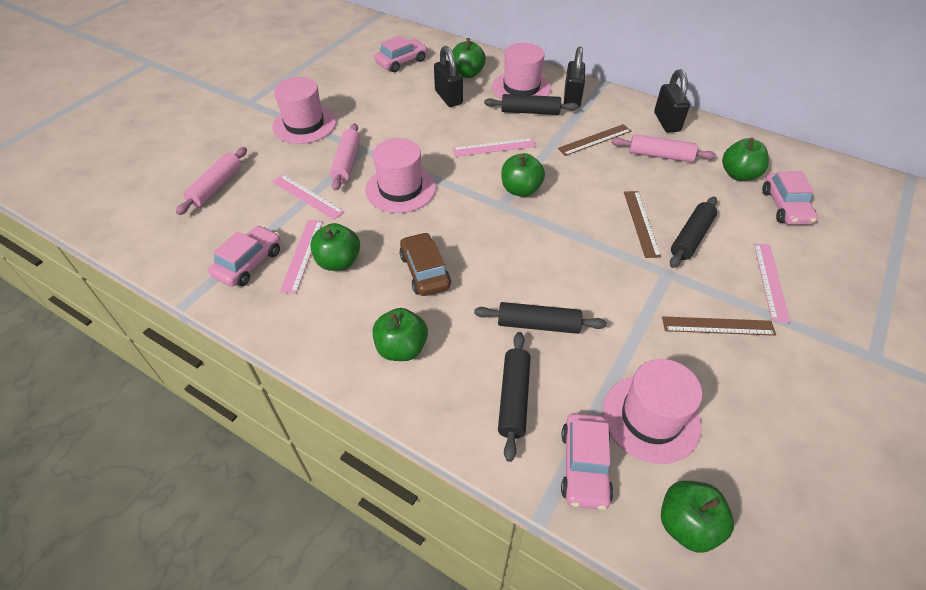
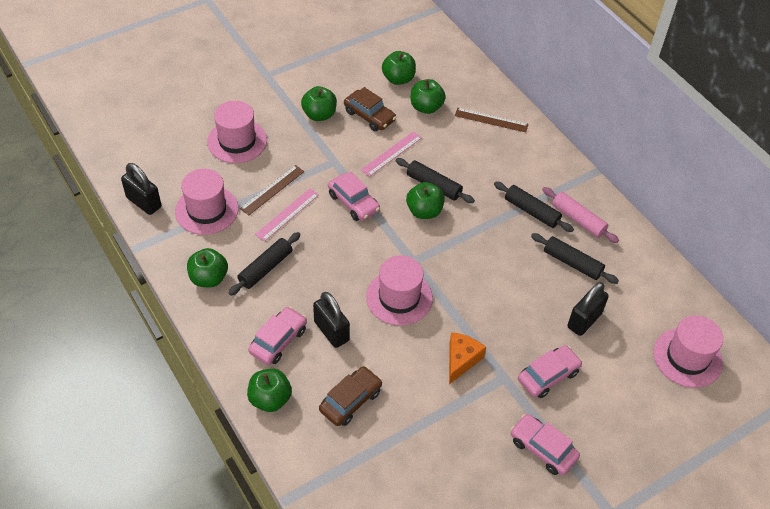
brown car: [399,232,451,296] = 1 -> [319,366,382,426] [344,87,396,131] = 2
brown ruler: [558,124,631,156] [624,191,661,258] [662,316,776,336] = 3 -> [240,165,304,215] [455,108,528,133] = 2
orange cheese: none = 0 -> [449,332,486,384] = 1
pink rolling pin: [176,147,247,215] [330,123,361,191] [611,134,716,162] = 3 -> [542,187,619,243] = 1
pink ruler: [272,174,344,220] [280,220,323,294] [452,138,536,157] [754,243,790,323] = 4 -> [255,188,319,242] [361,131,422,177] = 2

